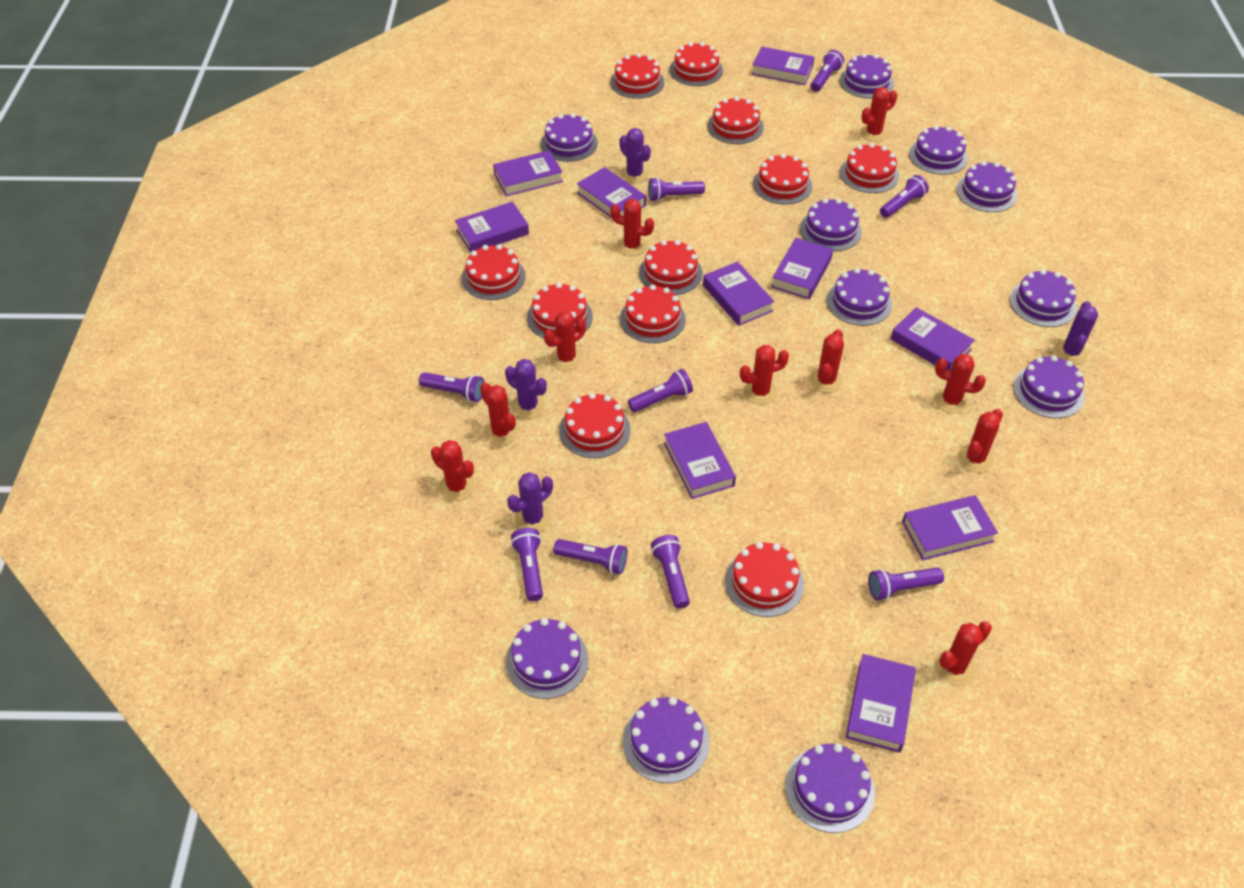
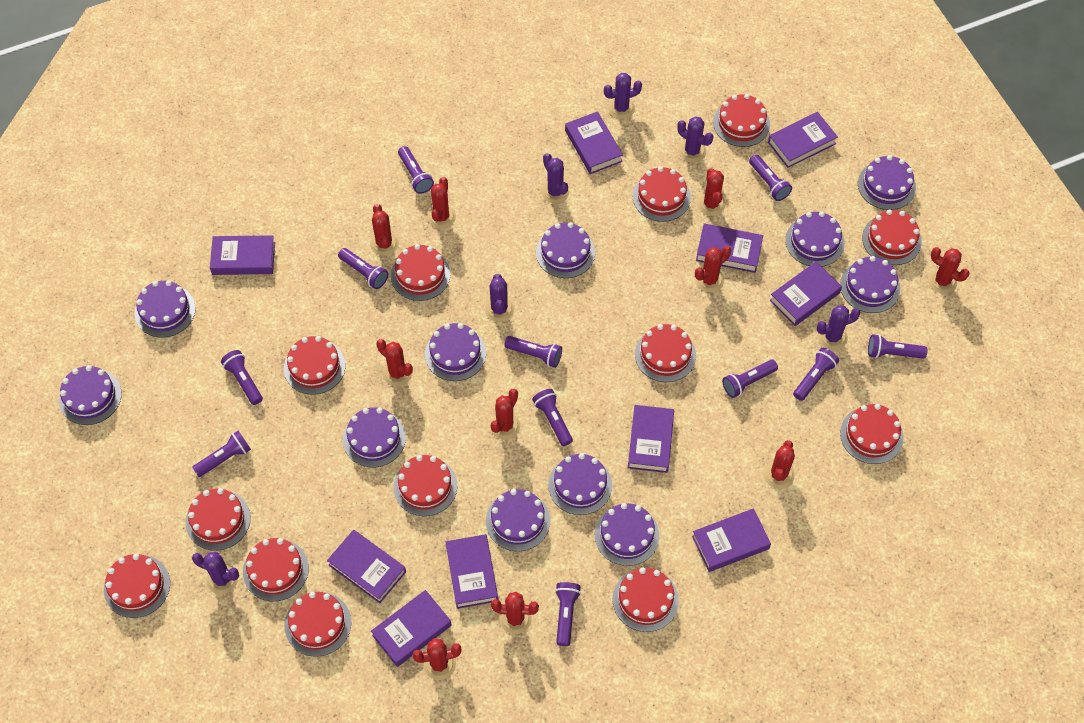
purple cactus: [505,359,547,419] [507,472,553,532] [620,128,651,184] [1054,301,1098,364] = 4 -> [192,552,239,594] [485,274,514,322] [541,153,570,204] [604,73,642,119] [677,116,713,163] [817,305,861,350] = 6
purple flashlight: [419,372,484,402] [511,528,543,601] [554,539,627,575] [628,369,693,412] [648,177,705,201] [651,535,690,609] [811,50,844,92] [868,567,944,600] [880,175,929,218] = 9 -> [192,431,251,477] [221,350,263,405] [338,248,388,289] [398,146,434,194] [504,336,562,368] [532,389,573,446] [555,582,581,646] [722,359,778,398] [749,154,792,201] [793,348,839,401] [868,334,927,359] = 11
red cake: [462,244,525,300] [527,283,593,339] [559,393,630,458] [610,53,664,99] [620,284,686,343] [639,240,703,295] [669,42,723,86] [707,97,764,144] [725,542,804,617] [753,153,812,205] [840,143,899,193] = 11 -> [104,554,170,618] [186,488,251,551] [243,538,309,601] [284,336,345,395] [285,592,351,657] [391,244,450,301] [393,455,457,516] [613,567,679,632] [633,166,691,222] [635,324,696,382] [713,94,770,147] [840,404,903,464] [862,209,922,265] = 13

